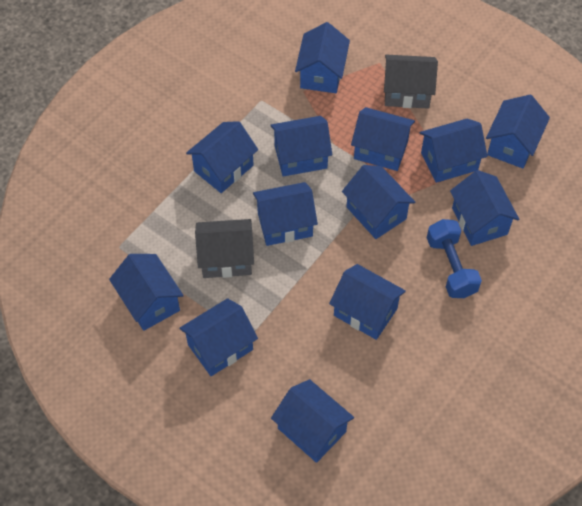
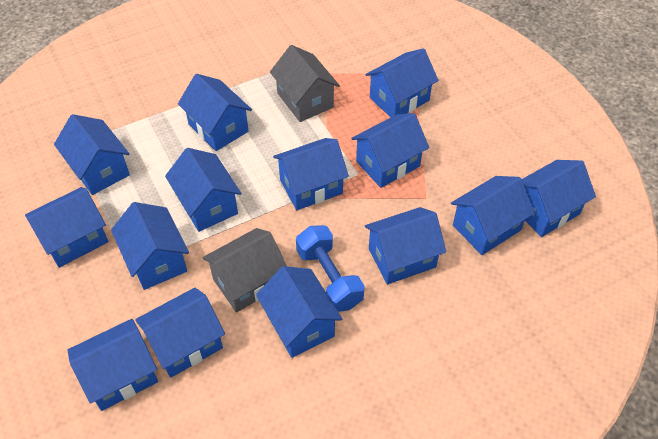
blue house: [109,254,184,331] [179,298,258,376] [186,121,258,193] [253,182,318,246] [270,116,332,177] [271,379,354,463] [295,22,350,93] [329,264,406,340] [342,165,415,239] [351,107,415,171] [420,119,488,183] [450,170,519,246] [486,95,550,168] = 13 -> [25,187,108,268] [54,114,130,195] [67,319,158,411] [111,202,189,290] [135,288,225,378] [165,148,242,232] [178,74,252,151] [256,266,342,358] [273,138,349,210] [351,113,429,188] [365,48,438,117] [365,207,446,284] [451,176,535,255] [522,160,596,237] = 14

